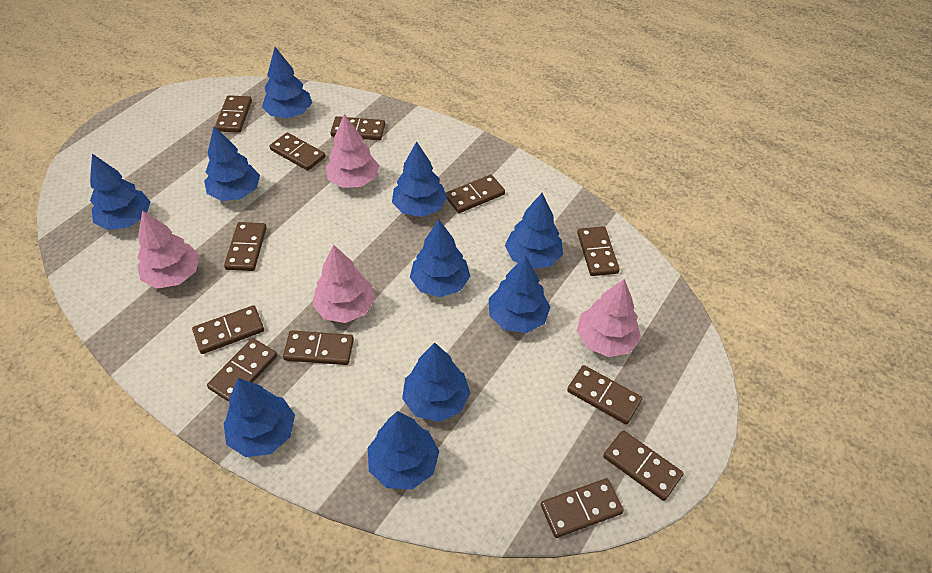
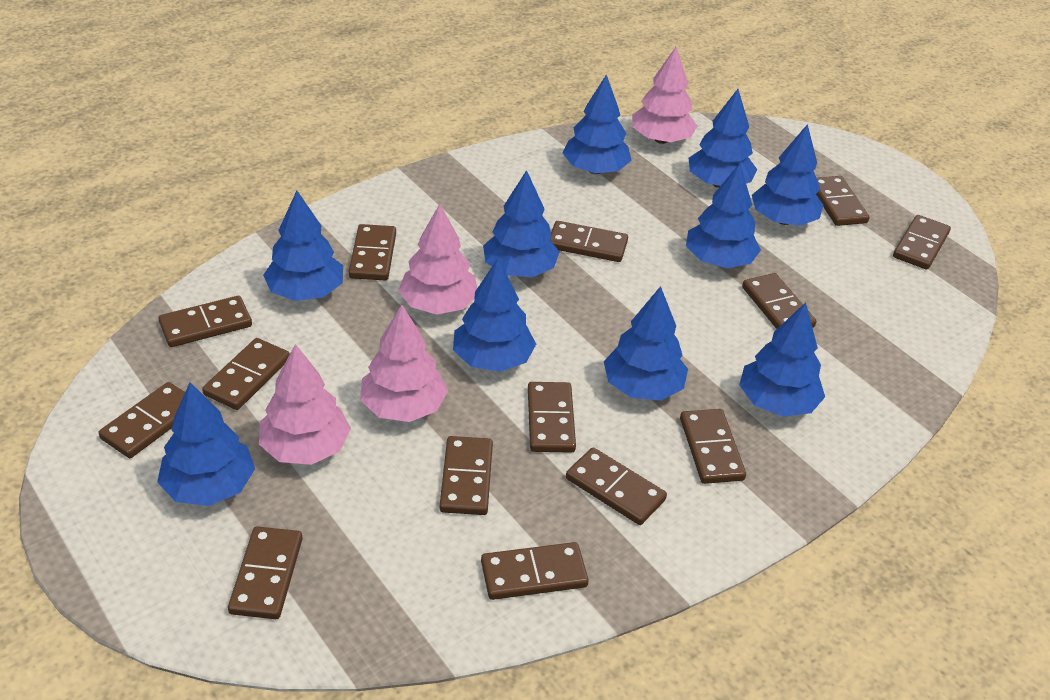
brown domino: [192,305,264,354] [207,338,277,402] [215,95,252,133] [224,222,267,271] [269,133,325,171] [283,330,354,365] [330,116,385,140] [446,175,505,213] [541,478,624,538] [567,365,642,425] [577,226,620,276] [603,430,684,501] = 12 -> [99,382,185,458] [159,296,252,347] [202,338,290,410] [228,526,303,619] [349,224,396,280] [440,436,493,515] [481,542,589,600] [528,382,576,453] [550,221,628,262] [566,447,667,525] [680,409,746,484] [742,273,816,329] [816,176,869,226] [893,215,951,270] = 14

